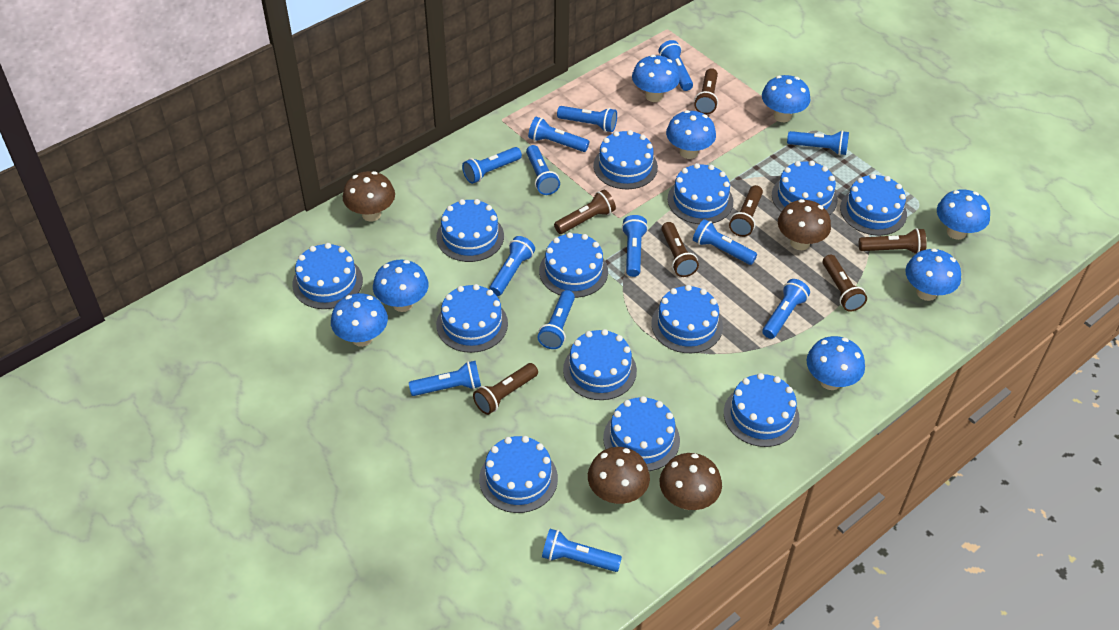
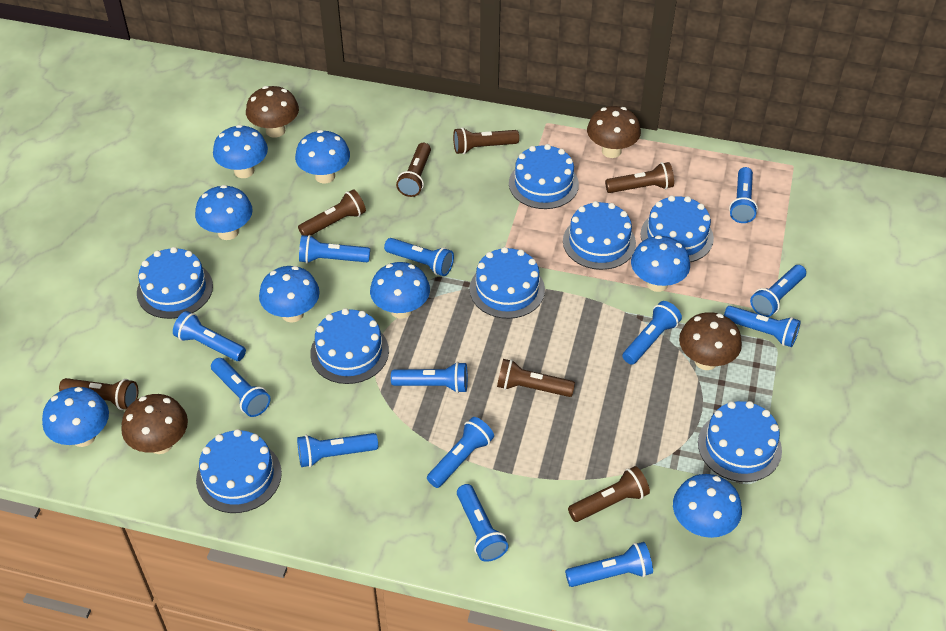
blue cake: [292,243,363,309] [436,199,504,262] [436,284,508,353] [479,436,558,513] [539,232,608,298] [563,329,637,400] [593,130,658,189] [603,396,680,471] [651,285,723,353] [668,163,733,224] [724,373,799,447] [772,161,838,215] [840,174,907,236] = 13 -> [137,247,213,319] [196,429,282,513] [310,308,389,384] [470,247,545,319] [509,144,579,209] [563,201,636,270] [640,195,714,262] [698,401,782,482] = 8

